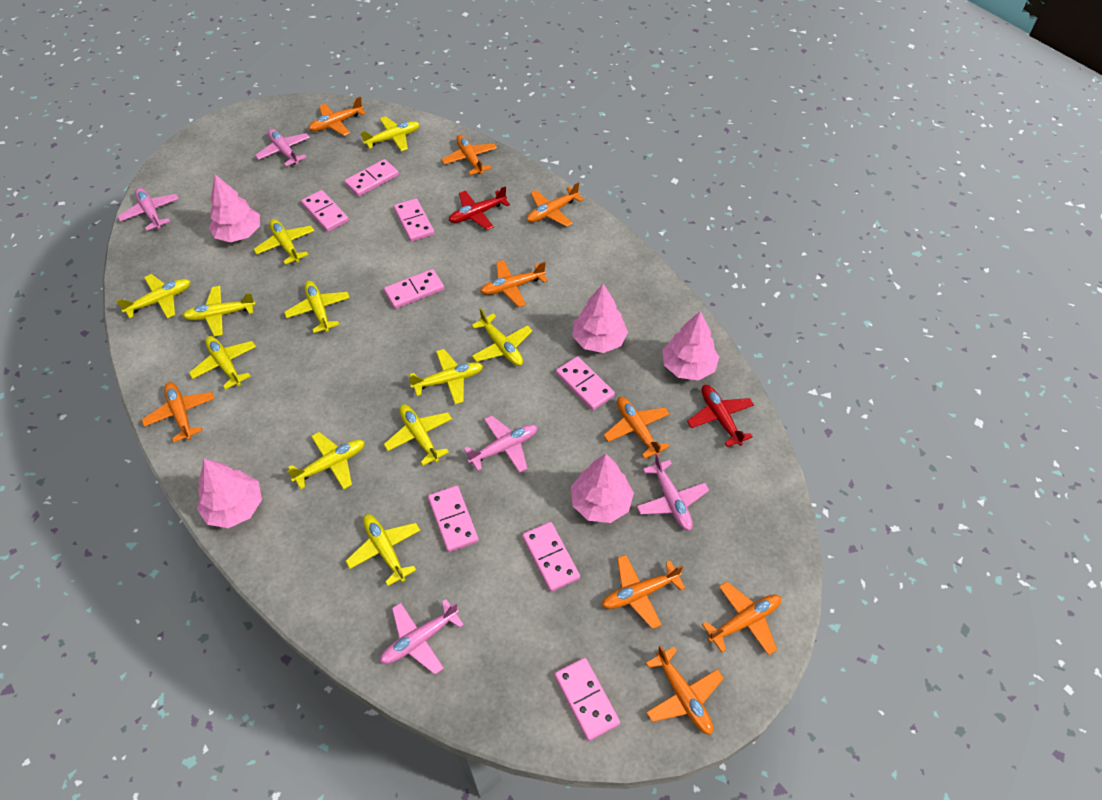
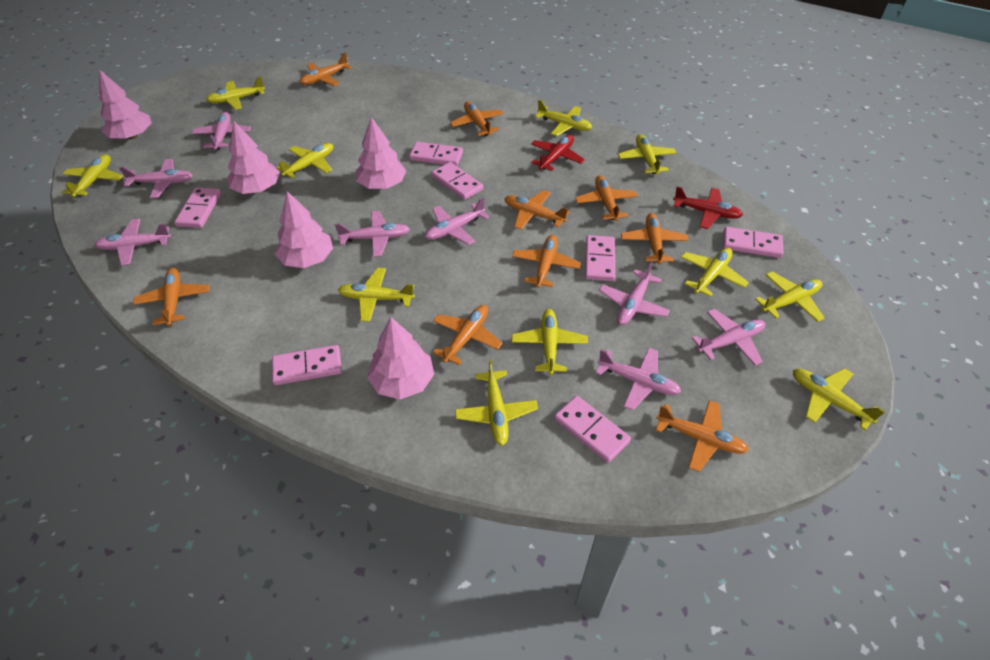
pink domino: [301,190,349,232] [344,159,399,197] [384,269,444,309] [394,198,434,242] [428,486,479,552] [522,522,580,592] [554,658,620,741] [556,356,615,410] = 8 -> [175,187,221,228] [272,345,342,385] [409,142,463,166] [431,162,483,200] [554,396,631,463] [585,235,615,281] [723,227,783,258] = 7
pink plane: [117,188,179,231] [255,129,310,166] [380,599,464,675] [464,415,537,473] [636,454,709,531] = 5 -> [94,219,171,266] [119,159,193,198] [192,112,251,150] [335,211,410,257] [425,198,489,245] [596,348,681,410] [599,262,670,325] [692,309,765,366] = 8

